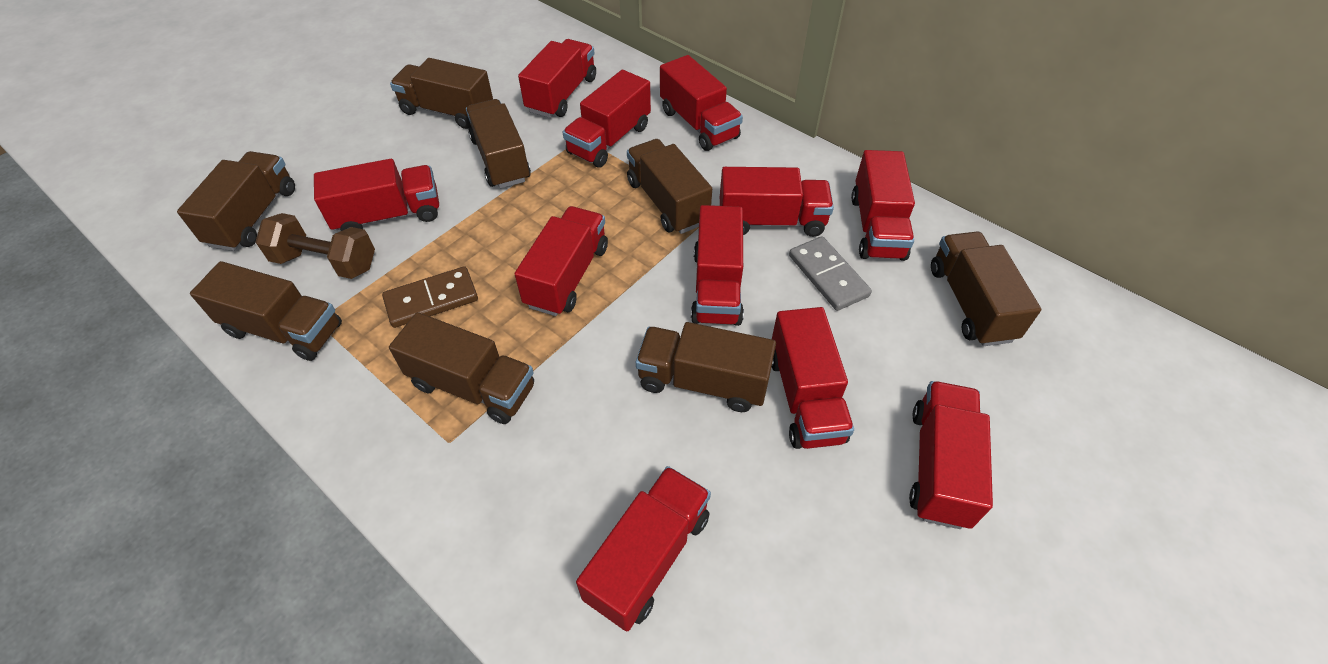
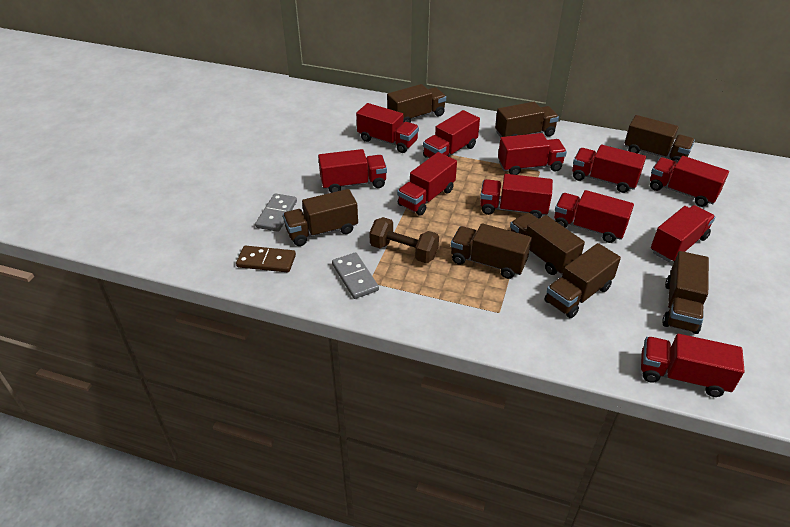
grey domino: [789,236,872,311] = 1 -> [255,193,297,232] [332,252,379,299] = 2

